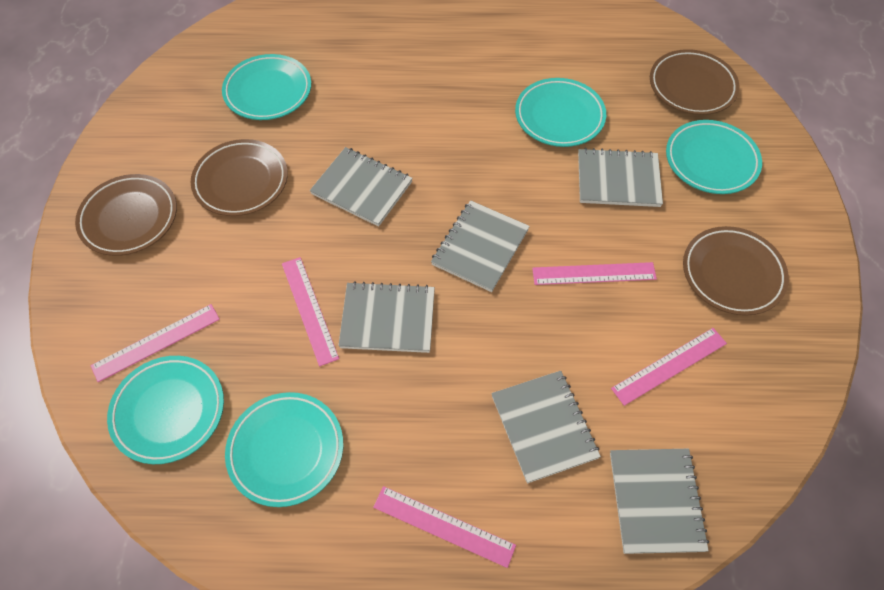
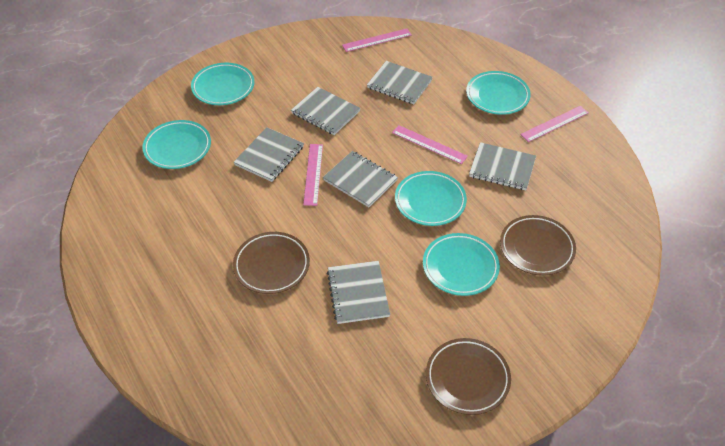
brown plate: [75,174,177,256] [191,139,288,216] [650,49,740,115] [683,226,789,316] = 4 -> [233,232,310,294] [426,338,511,415] [500,215,576,276] = 3
pink ruler: [90,304,220,382] [282,257,339,366] [373,486,516,568] [532,262,657,285] [611,328,727,406] = 5 -> [303,144,323,206] [342,28,412,52] [392,125,468,164] [520,106,588,142] = 4

